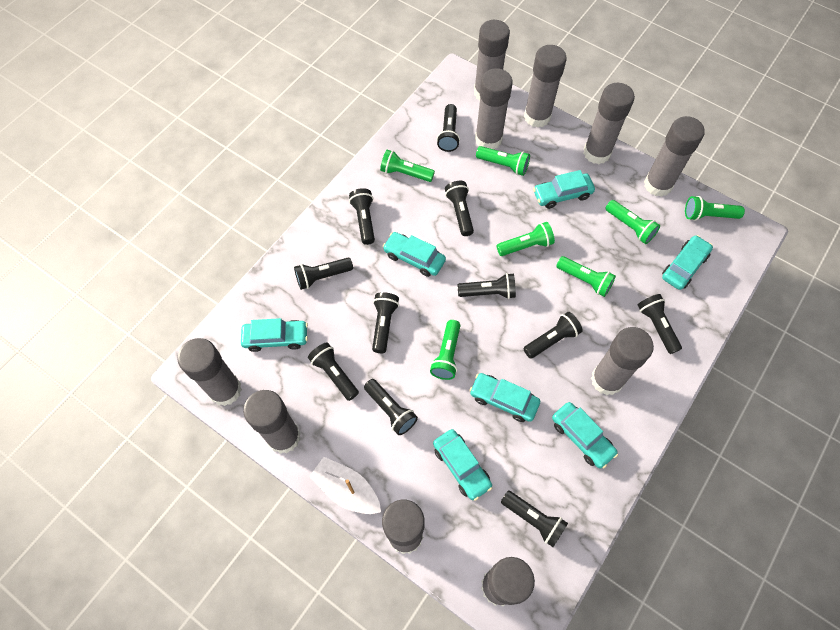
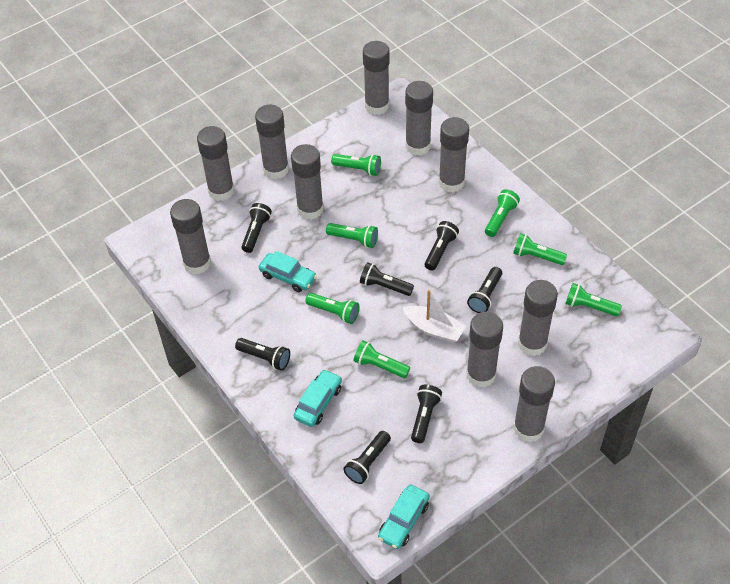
black flashlight: [294,258,353,290] [308,342,359,401] [349,188,375,245] [364,379,418,435] [372,292,399,353] [437,104,460,152] [445,181,474,236] [457,273,516,299] [501,491,568,547] [523,312,583,359] [638,294,682,354] = 11 -> [235,338,290,371] [241,203,272,253] [343,431,391,484] [360,262,414,296] [411,385,442,443] [424,221,459,271] [467,267,502,313] = 7
turquoise car: [241,318,308,352] [383,232,446,277] [433,429,492,501] [469,373,540,422] [533,170,595,209] [552,402,618,469] [662,235,713,290] = 7 -> [259,251,317,292] [293,369,342,427] [378,485,430,549] = 3

